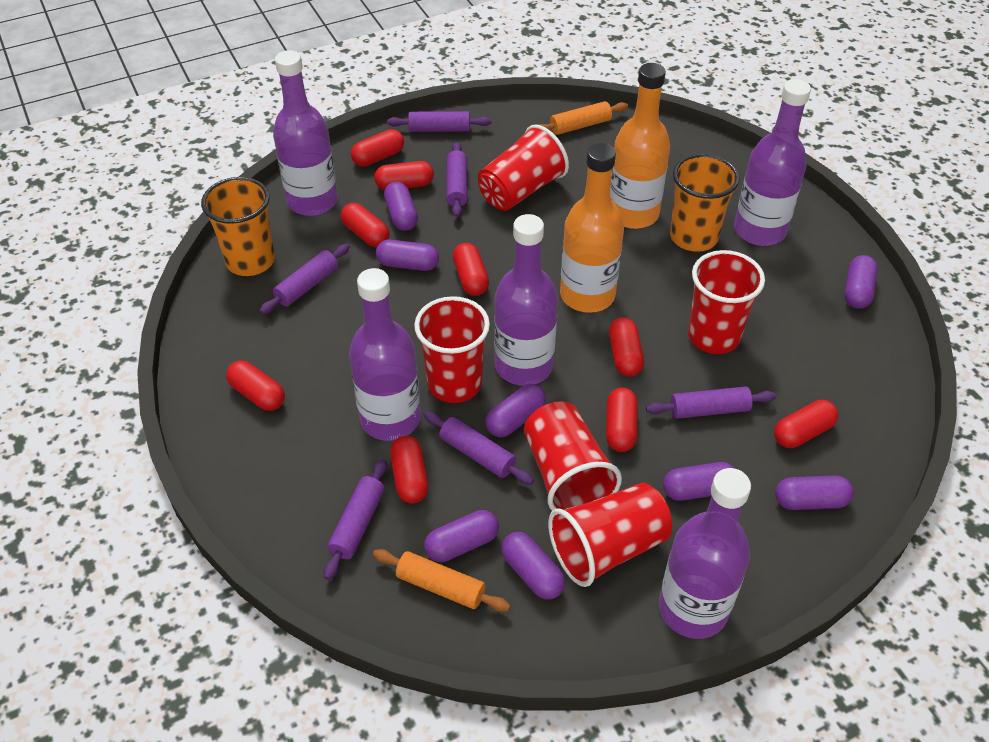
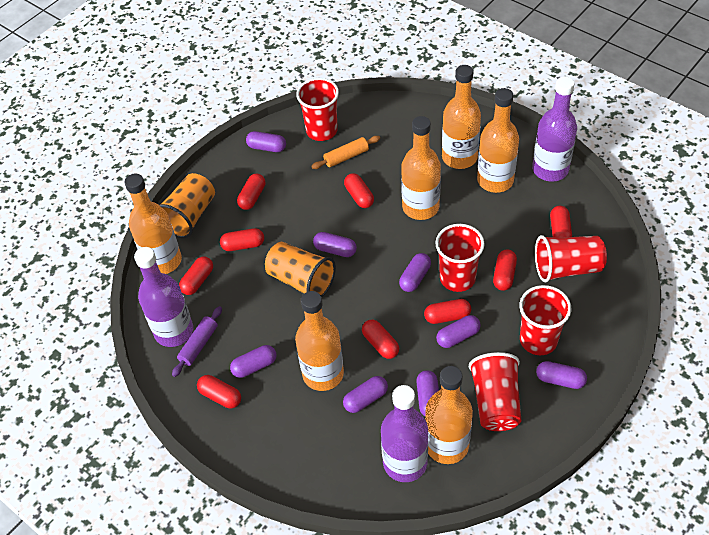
orange bottle: [560,143,624,313] [610,63,670,229] = 2 -> [125,174,182,274] [295,291,344,391] [401,116,441,220] [425,366,473,464] [442,65,481,169] [477,88,519,193] = 6
orange rolling pin: [373,549,510,612] [540,101,628,135] = 2 -> [311,136,380,169] = 1
purple bottle: [273,50,338,216] [349,268,421,441] [494,214,558,386] [659,468,751,639] [734,79,811,246] = 5 -> [134,247,193,347] [381,385,428,482] [532,77,577,182] = 3
purple rolling pin: [260,244,350,314] [324,459,387,580] [387,111,491,132] [424,411,534,485] [446,142,468,217] [646,386,777,419] = 6 -> [172,306,222,377] = 1

